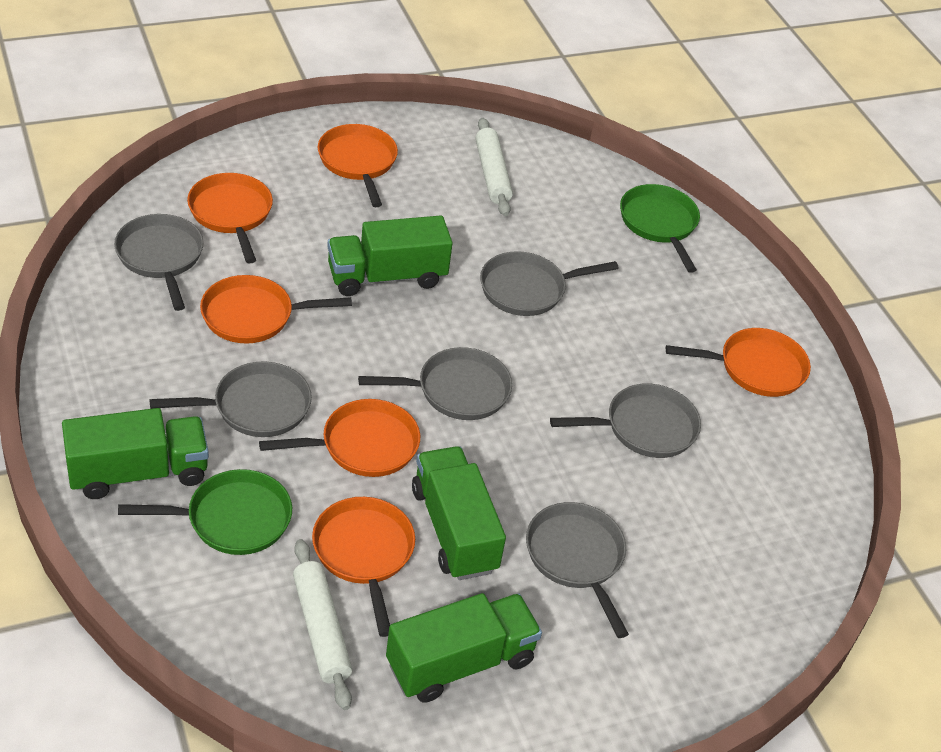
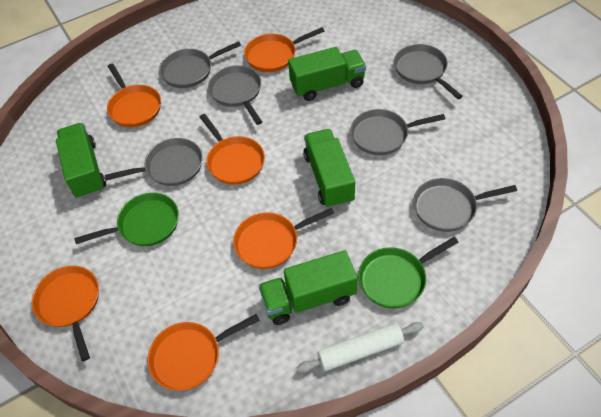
white rolling pin: [293,539,352,710] [475,118,513,216] = 2 -> [297,322,423,373] = 1

